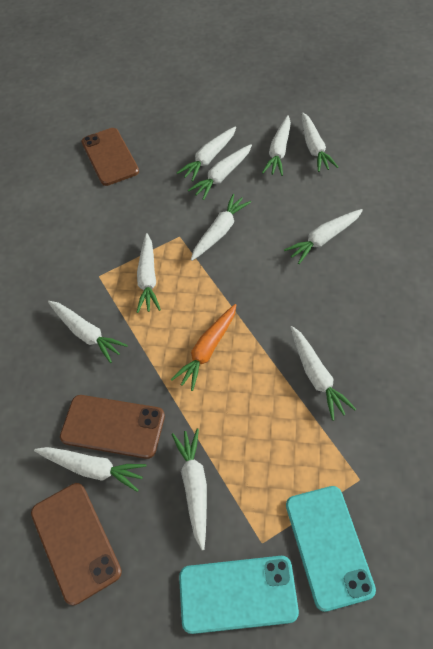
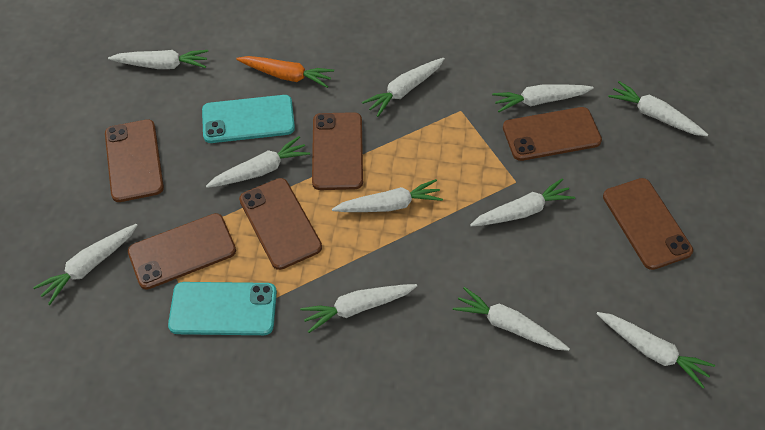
brown phone: [31,483,122,606] [60,395,165,459] [81,128,139,186] = 3 -> [105,119,164,202] [128,213,236,290] [239,178,322,270] [312,112,363,190] [503,107,602,161] [603,178,693,270] = 6

